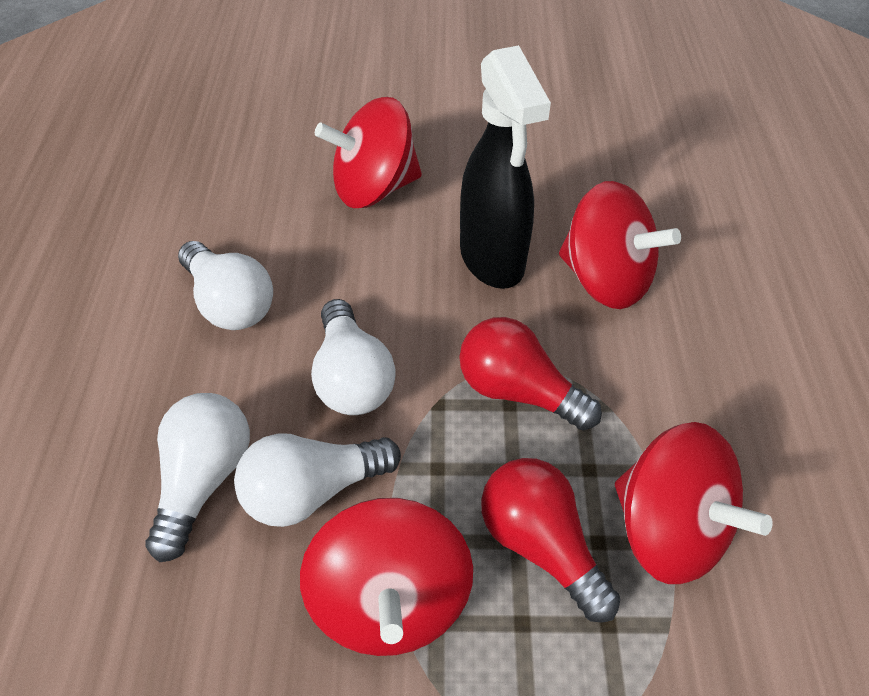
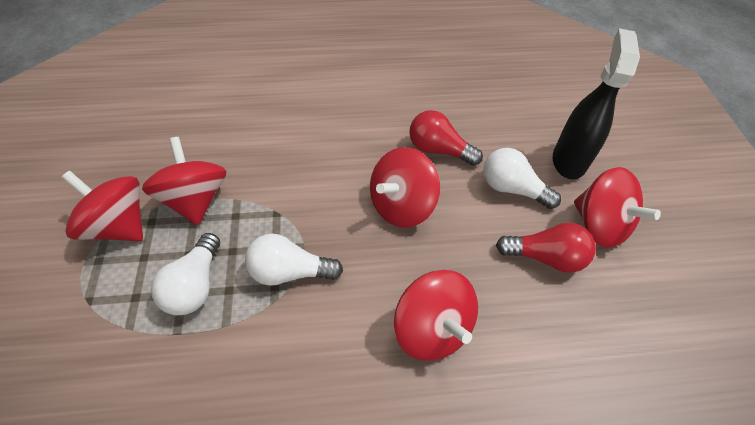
red spinning top: [300,498,473,656] [315,97,422,208] [559,181,681,309] [615,422,773,584] = 4 -> [61,171,143,241] [142,137,226,225] [370,147,440,228] [394,270,478,361] [574,167,661,248] = 5
white light bulb: [145,393,250,562] [178,241,273,330] [234,433,401,527] [311,299,396,415] = 4 -> [151,233,220,315] [245,234,343,286] [483,148,561,209] = 3

